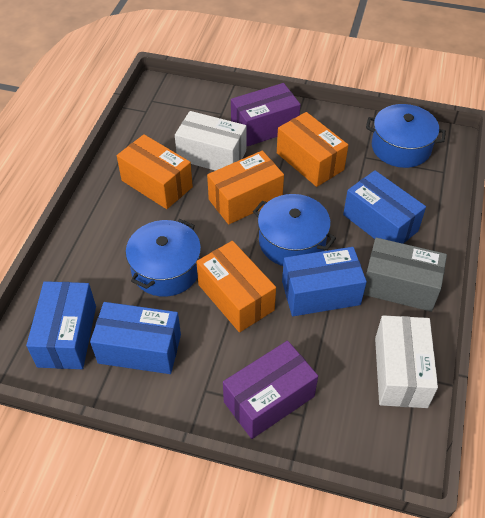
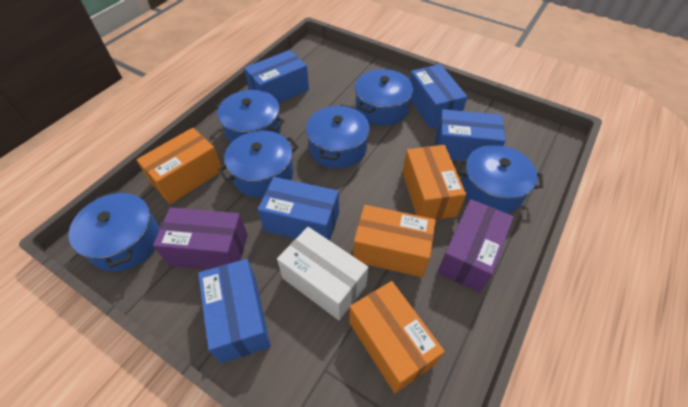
blue box: [26,281,96,369] [90,302,181,374] [282,247,367,316] [343,170,426,244] = 4 -> [198,259,271,363] [244,50,309,103] [258,177,339,241] [410,64,468,129] [435,109,506,161] = 5
blue pot: [126,219,201,297] [253,194,336,266] [366,104,446,168] = 3 -> [69,191,159,271] [216,90,284,143] [218,130,298,198] [306,105,370,168] [355,69,413,126] [457,145,543,213] = 6
grey box: [364,238,447,312] = 1 -> none = 0
white box: [175,111,247,171] [375,315,438,408] = 2 -> [277,227,368,320] = 1

